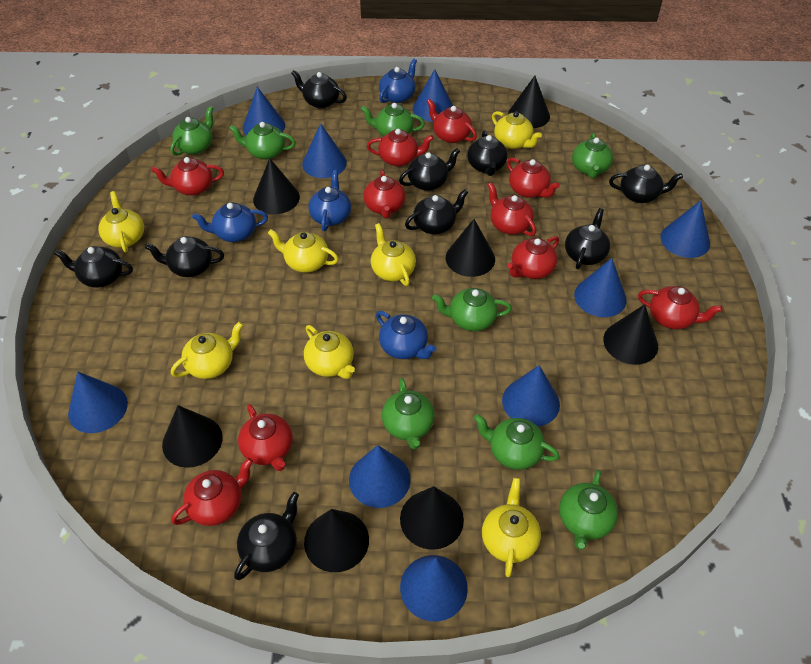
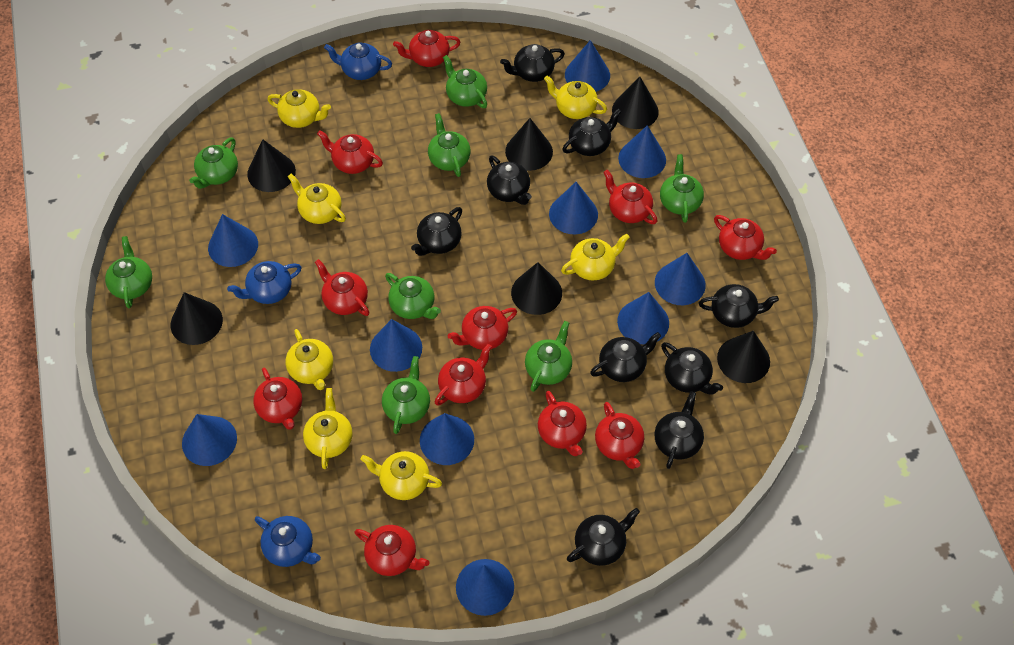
black cone: [162,405,223,468] [253,158,300,214] [304,509,369,572] [400,486,464,550] [446,219,495,277] [508,76,550,128] [603,304,658,365] = 7 -> [171,292,223,345] [247,139,296,192] [505,118,553,171] [511,262,562,315] [612,77,659,129] [717,331,770,383] = 6
blue cone: [68,372,128,433] [243,87,285,136] [302,123,347,178] [349,445,411,508] [400,555,468,622] [413,69,453,122] [502,365,560,427] [574,258,627,317] [661,200,710,258] = 9 -> [182,414,237,466] [208,214,258,267] [370,319,422,372] [420,413,474,465] [456,559,514,616] [549,182,598,234] [565,40,610,92] [617,292,669,345] [618,125,666,178] [655,253,706,305] = 10
blue teapot: [192,203,268,242] [308,170,351,231] [376,311,437,359] [379,59,417,103] = 4 -> [227,261,302,304] [255,516,321,567] [324,43,392,80] = 3
red teapot: [151,157,224,196] [171,458,253,526] [238,404,293,471] [363,169,406,218] [367,129,434,167] [427,99,477,143] [488,182,536,236] [507,157,560,198] [508,236,559,279] [638,286,723,329] = 10 -> [253,367,302,430] [315,259,369,316] [317,130,383,174] [354,525,429,576] [393,30,460,67] [435,344,492,406] [448,306,517,350] [538,391,587,456] [595,402,644,469] [603,170,657,224] [714,215,777,260] = 11

